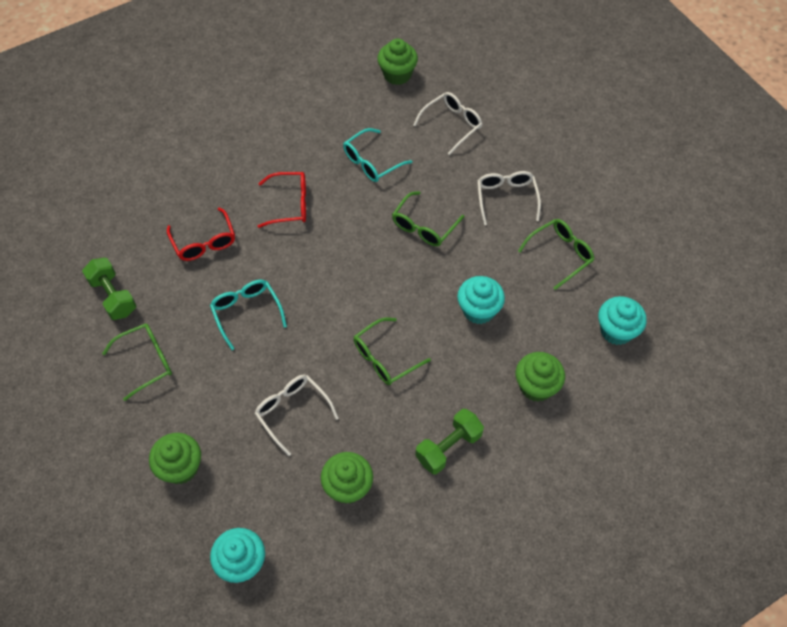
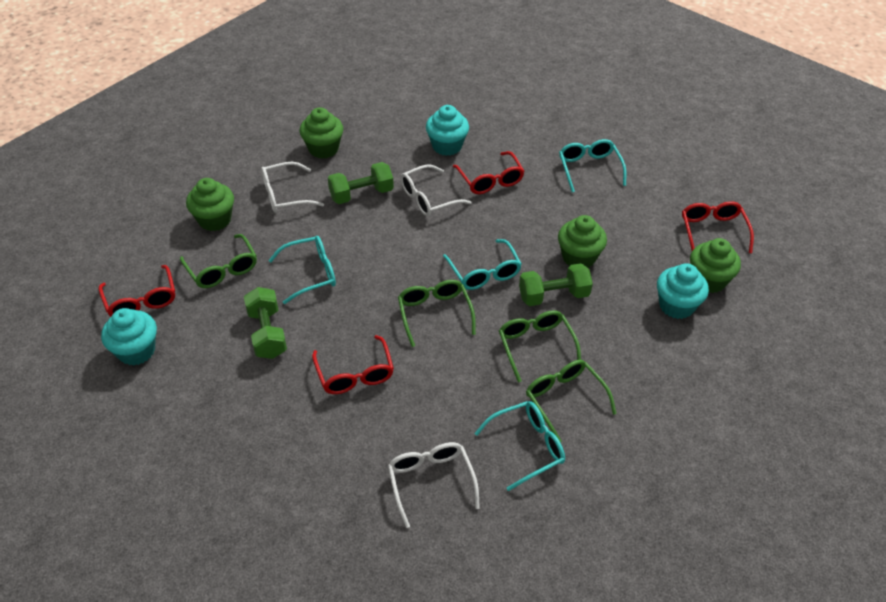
green dumbbell: [82,258,137,320] [415,409,484,474] = 2 -> [244,287,287,359] [328,162,394,204] [519,263,593,306] = 3
red glasses: [167,208,235,261] [258,172,306,228] = 2 -> [99,265,175,317] [312,335,394,394] [453,151,524,194] [682,201,754,253] = 4
turquoise glasses: [210,280,287,350] [343,128,412,182] = 2 -> [268,236,336,304] [443,239,522,290] [474,401,565,491] [559,139,626,192] = 4

